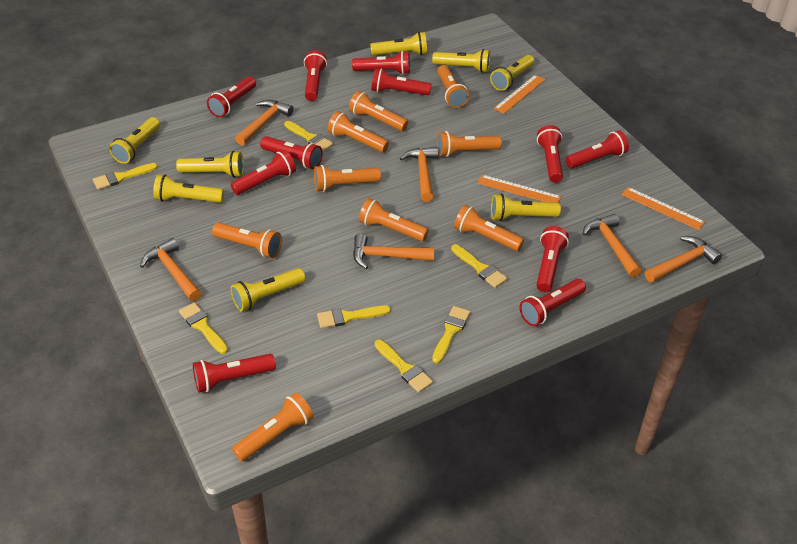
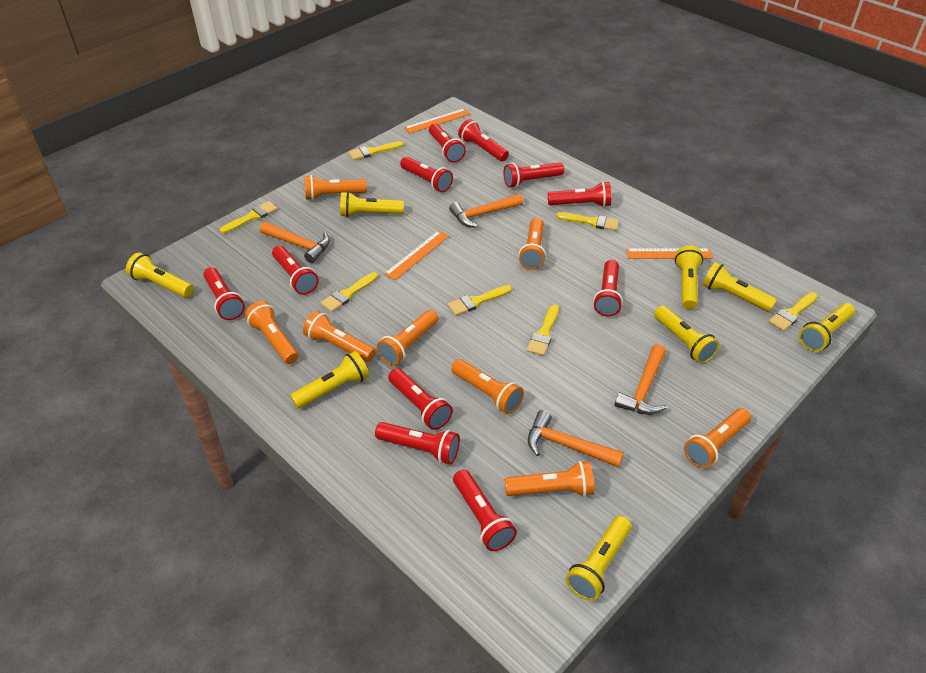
orange flashlight: [212,222,282,258] [232,393,314,461] [314,165,381,192] [328,111,389,152] [349,91,408,131] [359,198,429,241] [437,65,469,108] [437,131,502,157] [454,205,524,251] = 9 -> [245,301,299,364] [303,311,376,362] [304,175,367,200] [377,310,439,366] [451,359,524,414] [505,461,594,497] [519,218,546,270] [684,408,751,469] = 8
orange hammer: [140,238,201,301] [235,100,293,145] [353,233,434,269] [400,147,438,202] [582,214,642,278] [645,236,722,283] = 6 -> [260,222,330,263] [449,194,523,228] [528,410,624,467] [615,344,667,415] = 4

